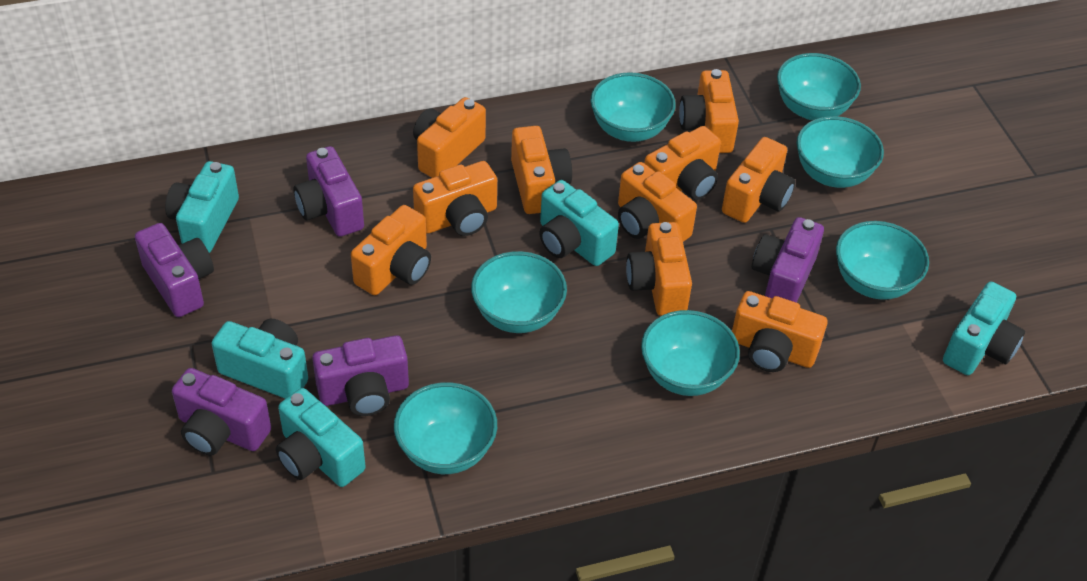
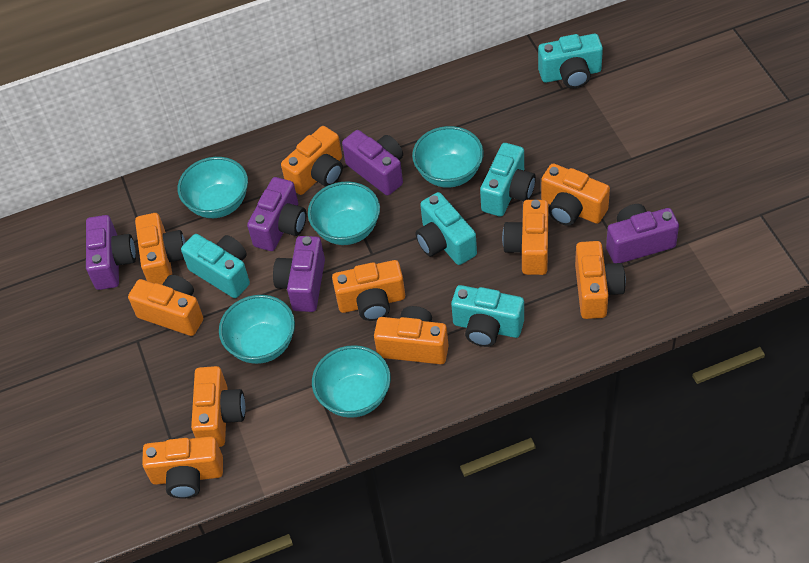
turquoise bowl: [394,382,497,474] [471,251,567,333] [590,72,676,142] [641,310,740,396] [777,53,861,120] [796,116,884,188] [836,221,929,300] = 7 -> [178,157,248,218] [219,295,295,364] [308,181,380,245] [312,345,391,418] [412,126,484,188] = 5

